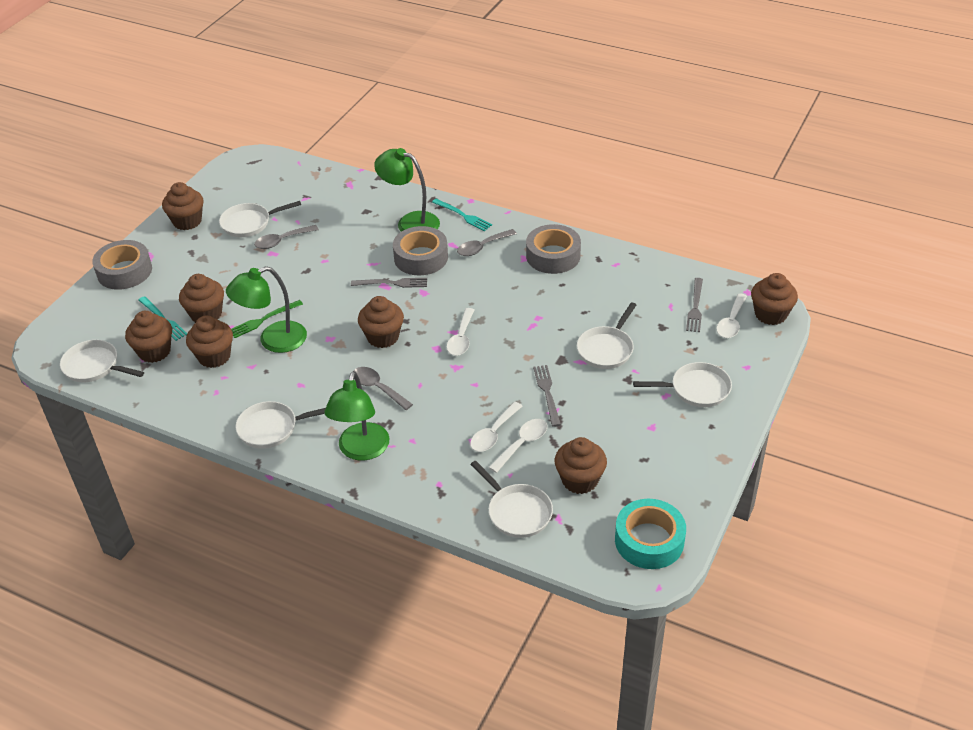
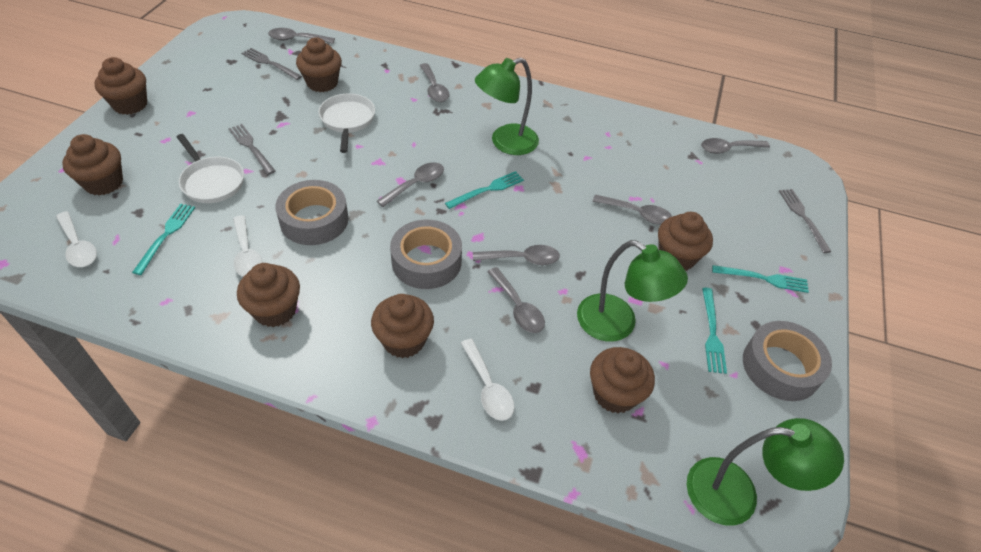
green fork: [231,300,303,338] = 1 -> none = 0
grey spoon: [254,225,319,249] [354,367,413,410] [457,229,517,256] = 3 -> [268,28,335,44] [377,162,444,207] [420,63,449,102] [473,245,560,265] [487,267,545,333] [592,195,672,225] [701,138,770,154] = 7
turquoise fork: [138,296,187,341] [432,199,492,231] = 2 -> [132,204,195,275] [445,171,524,209] [702,288,727,374] [712,265,809,293] = 4
turquoise tape: [615,499,686,569] = 1 -> none = 0
white pan: [60,340,144,382] [219,201,301,237] [236,401,326,449] [470,461,553,538] [577,302,636,369] [633,362,732,407] = 6 -> [177,134,244,203] [319,94,375,153] = 2
white spoon: [447,308,474,356] [470,402,523,452] [489,419,547,473] [716,293,747,338] = 4 -> [56,211,97,267] [233,215,262,277] [461,339,514,421] = 3

